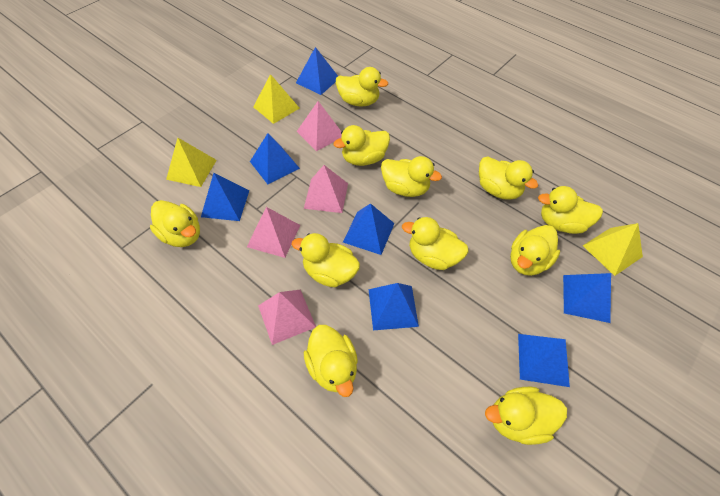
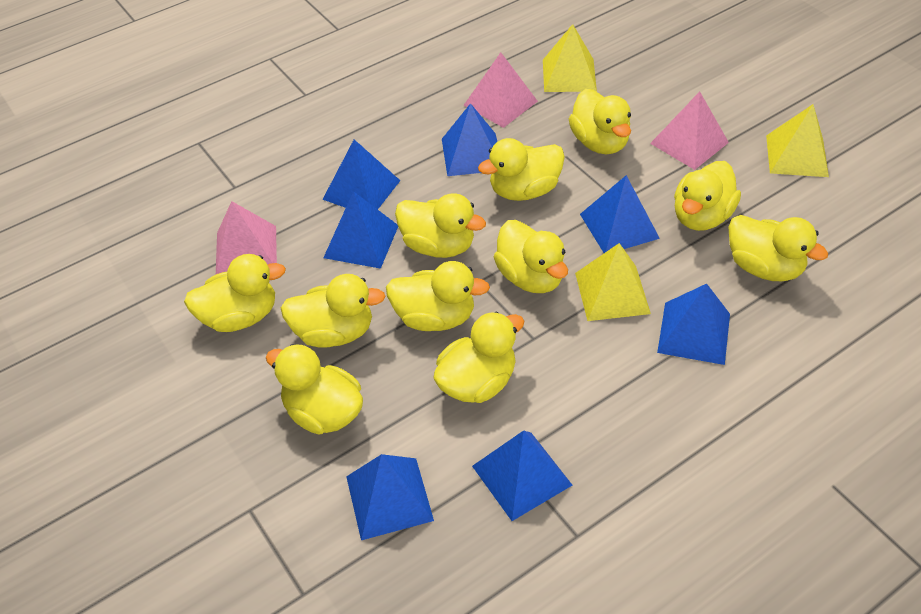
pink pyramid: [247,207,300,258] [258,290,316,345] [297,101,342,151] [304,165,348,213] = 4 -> [216,201,277,274] [464,52,538,128] [650,91,729,170] = 3

